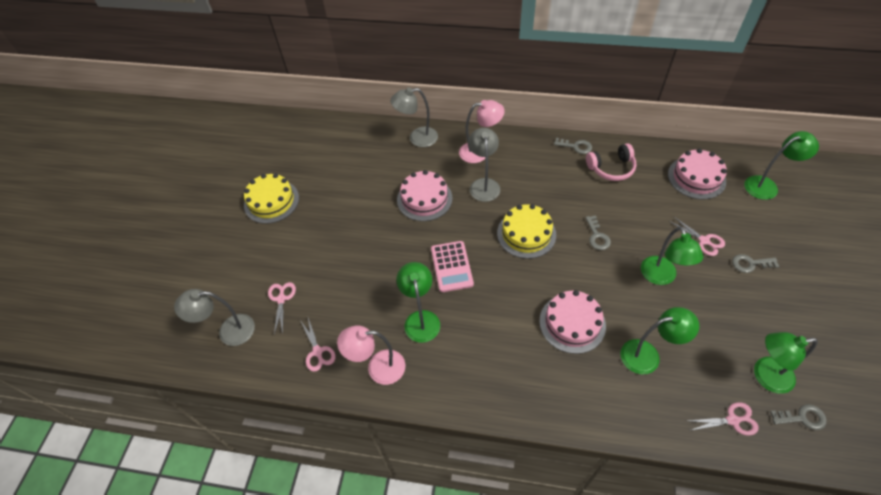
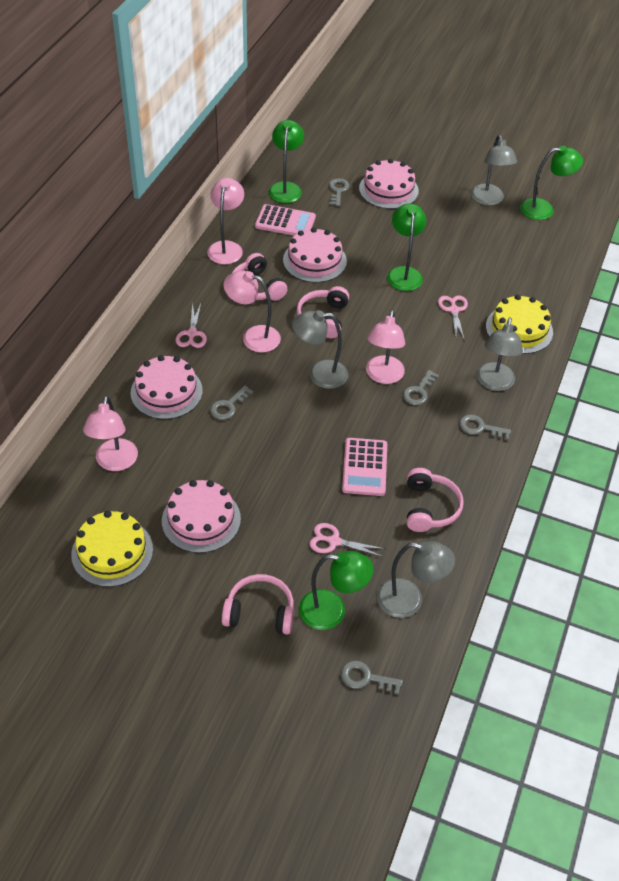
green lamp: [396,262,440,343] [621,307,699,374] [641,227,703,285] [744,131,819,200] [754,332,818,394] = 5 -> [269,120,304,203] [299,551,374,630] [387,203,427,291] [520,146,583,220] = 4
grey key: [554,138,592,154] [586,215,611,250] [732,254,780,273] [770,404,827,430] = 4 -> [210,385,254,420] [329,178,350,206] [341,660,403,695] [403,370,439,405] [459,414,511,440] = 5
grey lamp: [174,289,255,346] [390,87,438,147] [469,128,500,202] = 3 -> [292,310,348,389] [377,541,455,618] [471,135,517,205] [476,318,523,391] = 4
pink cake: [397,170,452,221] [539,290,606,354] [668,149,727,200] = 3 -> [131,355,203,419] [162,480,241,553] [283,227,347,283] [359,159,419,209] = 4
pink calculator: [431,241,474,292] = 1 -> [255,204,316,236] [342,438,387,496] = 2
pink headphones: [586,143,636,181] = 1 -> [222,574,294,634] [232,253,288,301] [297,286,349,338] [407,468,464,532] = 4
pink lamp: [337,325,406,385] [459,100,505,163] = 2 -> [83,396,138,471] [207,178,244,264] [223,270,281,353] [366,310,405,384] = 4
pink scissors: [268,282,296,334] [300,318,336,372] [669,216,725,256] [688,402,759,435] = 4 -> [176,303,207,348] [309,523,385,557] [438,295,468,341] = 3

